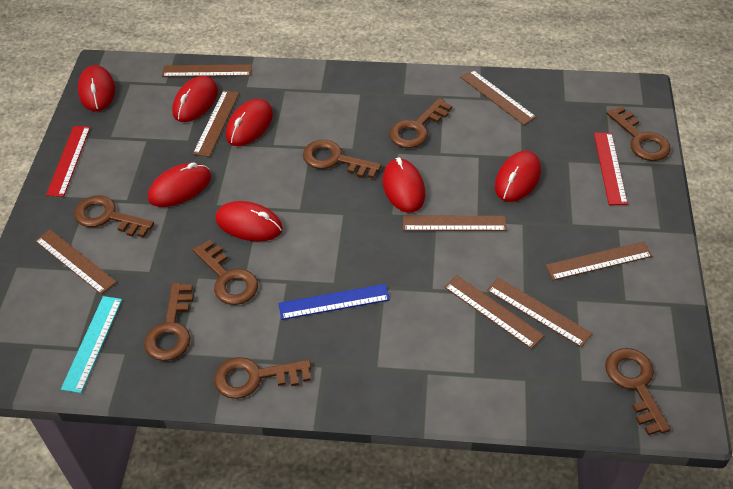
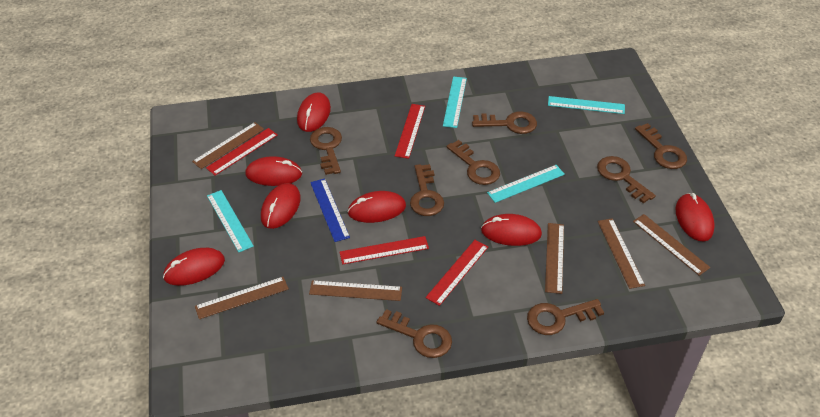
brown ruler: [35,229,117,295] [162,64,252,77] [193,90,239,157] [403,216,507,231] [444,275,544,349] [460,70,536,125] [487,277,592,348] [545,241,652,281] = 8 -> [192,122,264,169] [195,277,289,319] [309,280,402,301] [545,223,564,294] [598,218,645,289] [633,214,710,276] = 6
red ruler: [46,126,90,197] [594,133,628,205] = 2 -> [206,128,278,176] [339,236,429,265] [395,104,425,159] [425,240,488,306] = 4
turquoise ruler: [61,296,122,393] = 1 -> [207,190,254,253] [443,76,467,128] [487,165,565,203] [548,96,625,114] = 4

